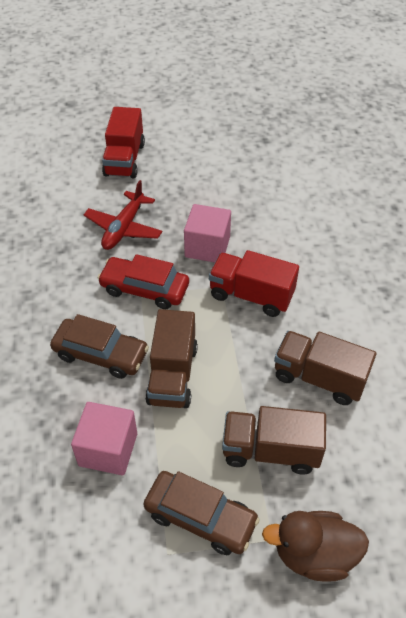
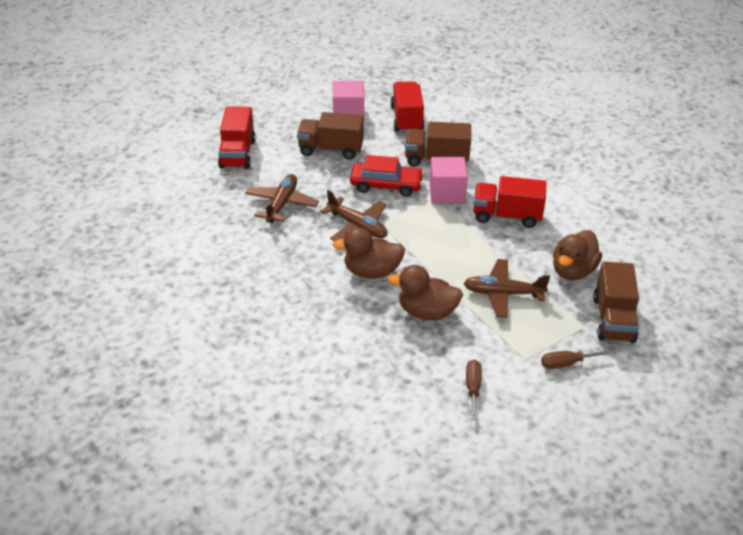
brown car: [50,314,149,379] [144,471,260,555] = 2 -> none = 0
brown duck: [262,511,369,582] = 1 -> [333,227,405,279] [388,265,463,321] [553,230,602,280] = 3
brown plane: none = 0 -> [245,174,319,223] [320,190,388,241] [464,259,550,318] = 3
brown screwdriver: none = 0 -> [466,360,482,420] [541,350,612,369] = 2
red plane: [84,180,162,250] = 1 -> none = 0
red truck: [102,107,145,178] [209,250,299,317] = 2 -> [218,106,256,169] [390,81,424,132] [473,176,547,228] = 3

